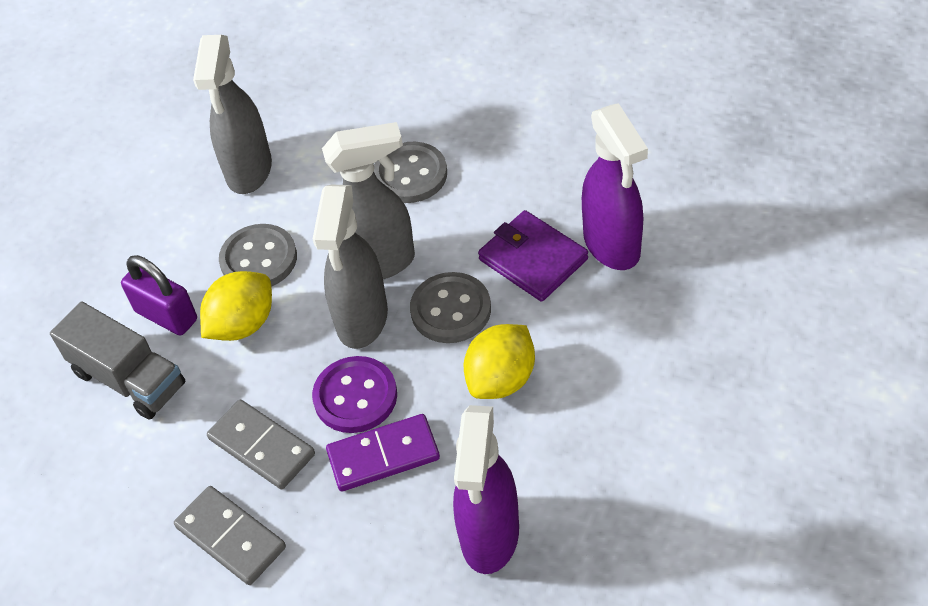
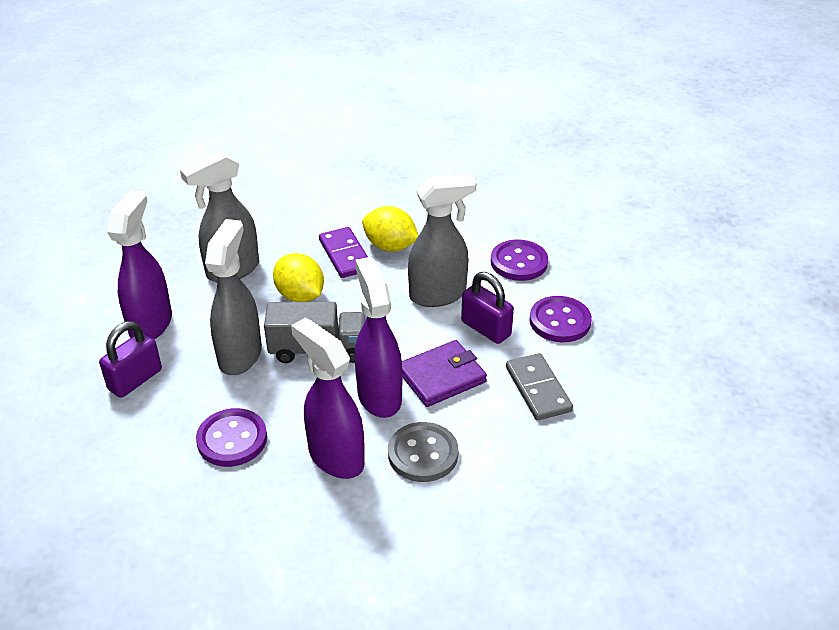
grey button: [219,224,297,287] [374,142,447,203] [410,272,491,343] = 3 -> [388,422,459,482] = 1
grey domino: [174,486,286,585] [207,400,315,489] = 2 -> [506,353,573,420] = 1
purple button: [312,356,397,433] = 1 -> [196,408,267,467] [491,239,548,281] [529,296,592,342] = 3
purple padlock: [121,255,197,336] = 1 -> [99,321,162,398] [461,272,514,344] = 2
purple spray bottle: [453,405,519,574] [582,103,648,270] = 2 -> [107,190,172,339] [291,317,365,479] [355,257,403,418] = 3

